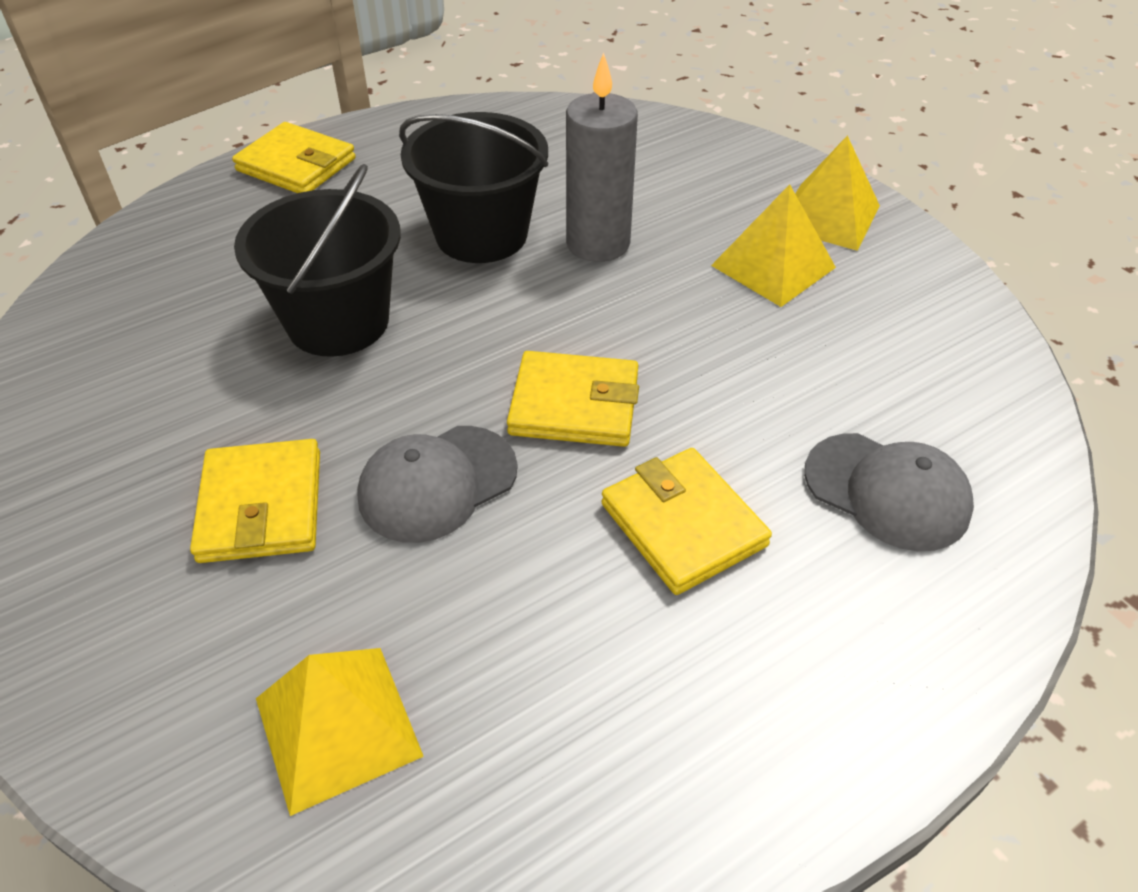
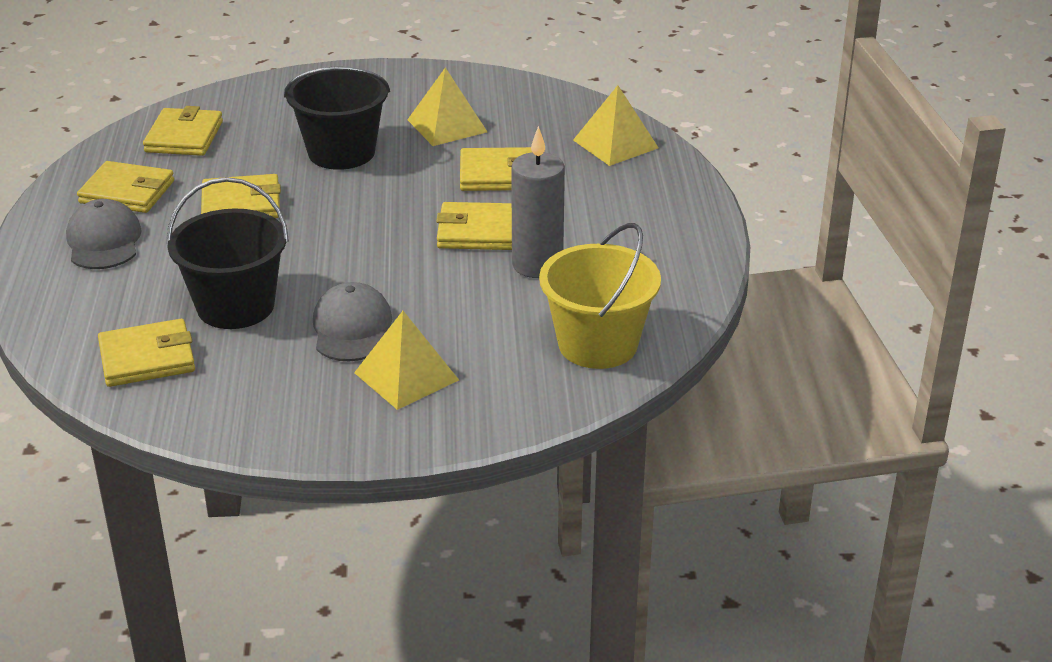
yellow bucket: none = 0 -> [539,223,661,369] = 1
yellow wallet: [190,439,320,563] [232,122,356,193] [507,351,639,447] [601,448,772,595] = 4 -> [77,161,174,213] [98,319,195,387] [143,106,223,156] [201,174,281,218] [436,202,512,250] [460,147,532,191] = 6

